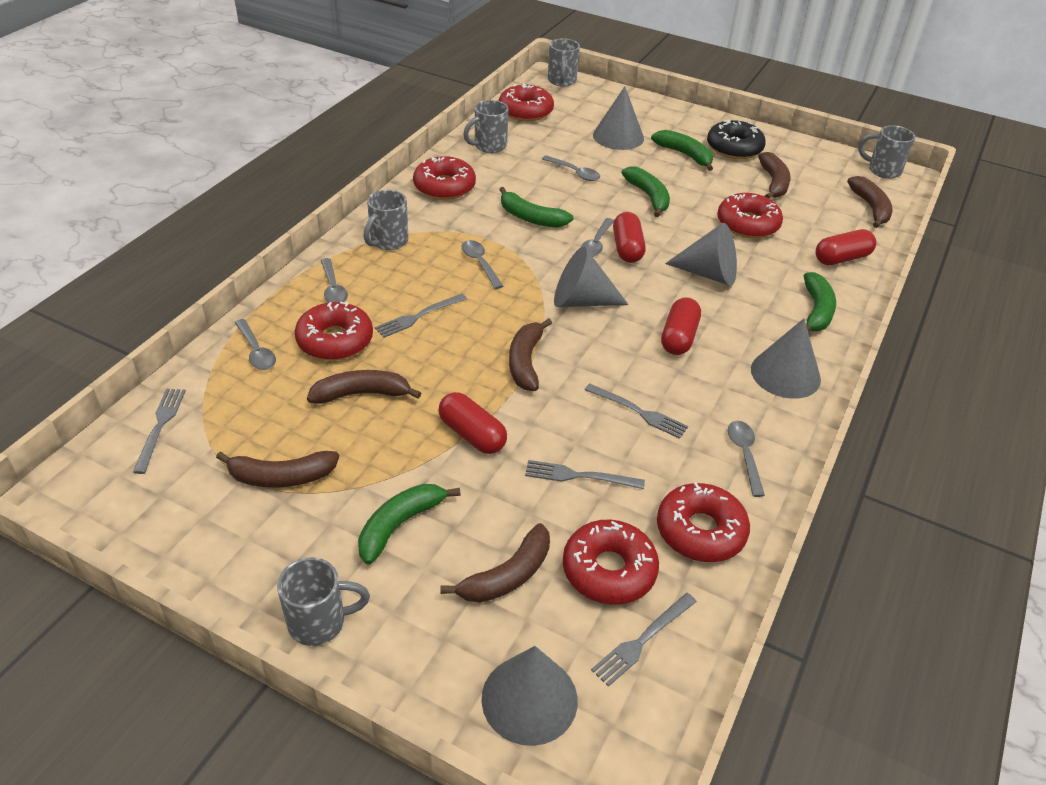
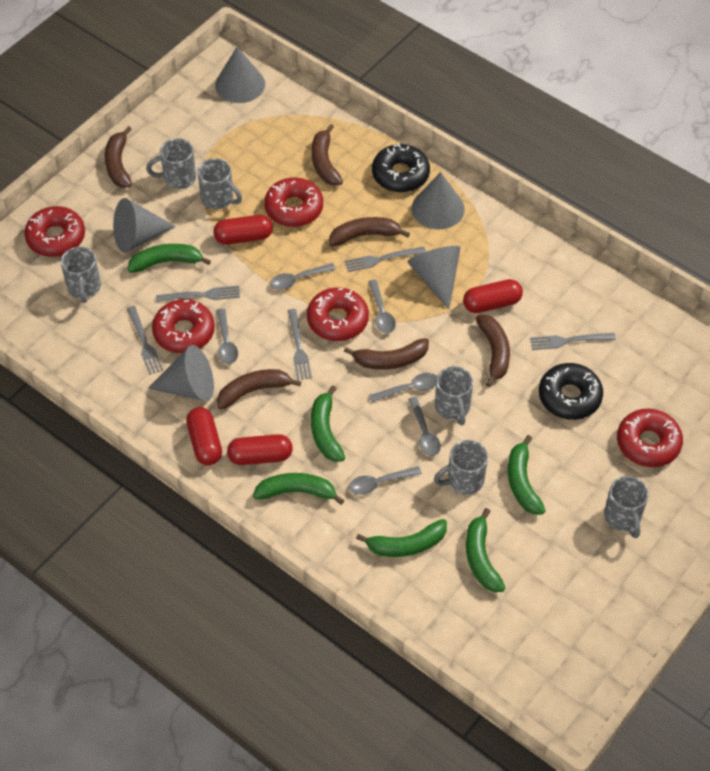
black donut: [707,120,766,159] = 1 -> [372,144,430,192] [539,363,603,420] = 2
green banana: [358,484,461,564] [499,187,574,228] [621,166,670,217] [651,130,713,171] [804,272,836,332] = 5 -> [128,244,211,273] [253,473,345,505] [311,385,345,462] [356,519,447,557] [466,508,505,592] [508,435,546,514] = 6
grey mug: [277,557,370,646] [363,190,408,250] [463,100,509,153] [548,38,580,87] [858,125,915,179] = 5 -> [60,247,101,303] [146,138,196,189] [197,158,242,209] [434,440,488,495] [435,366,473,425] [604,476,648,538] = 6
red donut: [294,302,373,360] [413,156,476,200] [499,83,554,121] [563,520,659,605] [657,482,750,562] [717,193,783,238] = 6 -> [24,206,85,257] [152,299,215,353] [264,178,323,227] [307,287,369,341] [617,408,683,467] = 5

